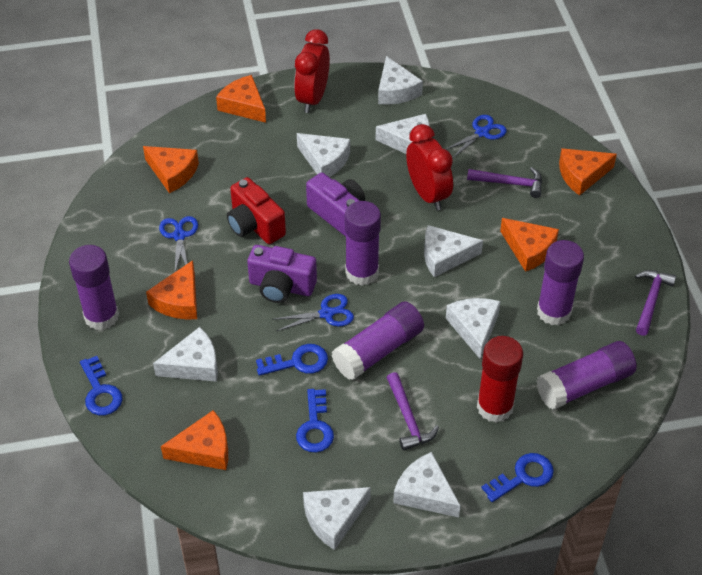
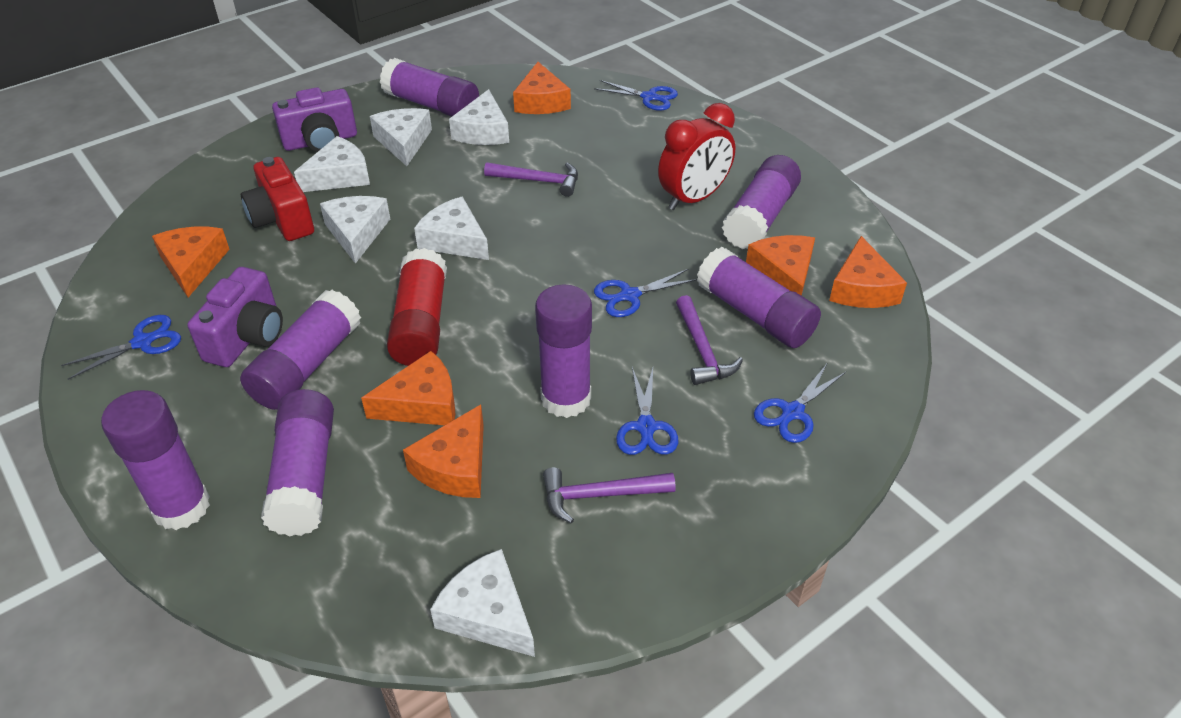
blue key: [80,356,123,415] [256,344,328,376] [296,389,334,453] [481,453,554,502] = 4 -> none = 0
blue scissors: [159,216,198,272] [274,294,354,331] [446,115,507,158] = 3 -> [61,315,181,380] [594,80,678,111] [594,269,697,317] [616,367,678,455] [754,364,846,443] = 5
purple glue stick: [69,245,119,330] [332,302,424,380] [345,201,381,286] [536,341,637,410] [537,240,584,326] = 5 -> [101,390,210,530] [240,290,361,410] [261,389,334,536] [380,58,479,117] [535,284,592,418] [697,247,821,348] [722,155,801,249] = 7
red clock: [294,29,330,113] [406,124,453,210] = 2 -> [658,103,735,210] = 1
white cheese: [153,327,218,382] [297,133,350,177] [303,487,371,550] [375,114,430,154] [378,56,423,105] [393,452,461,518] [424,225,483,277] [446,298,501,360] = 8 -> [294,136,370,192] [320,196,390,264] [370,108,432,166] [414,196,489,260] [430,549,535,657] [449,89,509,145] = 6

